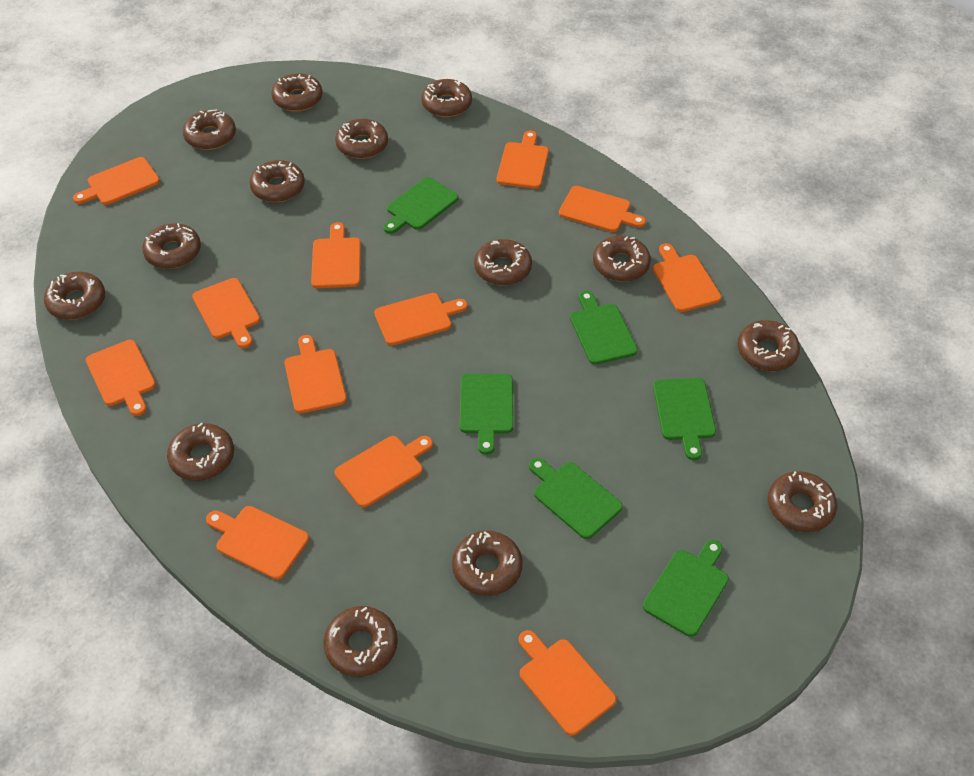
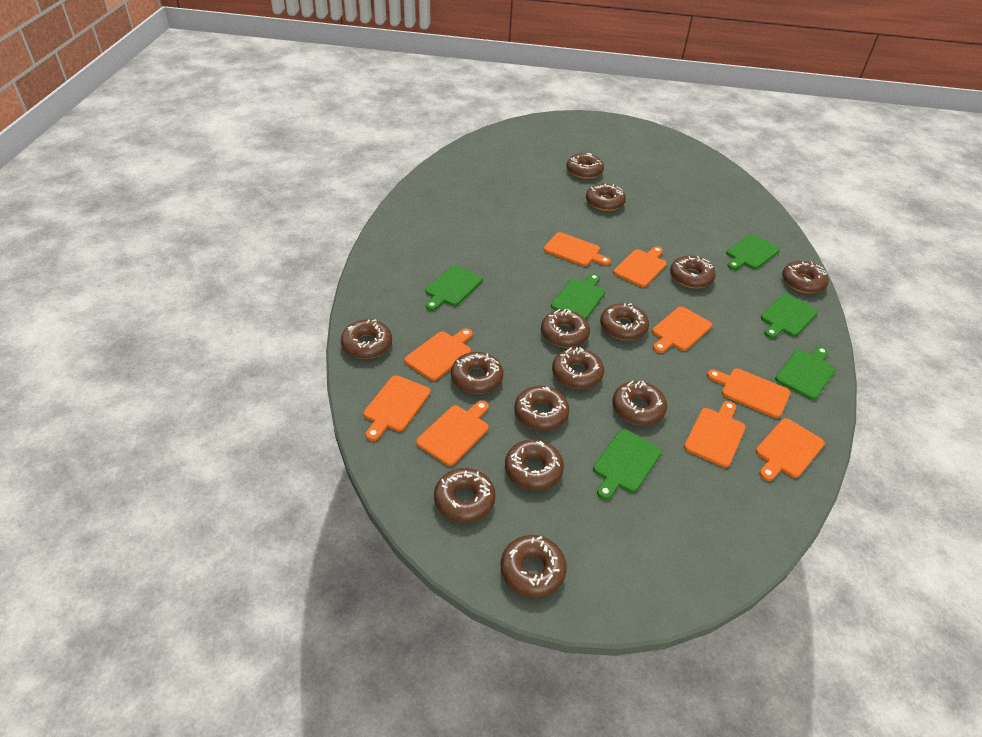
orange cutting board: [73,157,160,205] [86,340,156,416] [192,278,260,348] [206,506,309,580] [284,335,347,413] [311,222,361,288] [335,436,433,508] [374,293,468,346] [497,131,549,189] [519,630,616,736] [559,186,646,232] [653,243,722,312] = 12 -> [364,375,431,441] [404,328,473,381] [416,401,489,466] [543,232,611,266] [613,246,667,287] [652,306,712,353] [684,401,746,468] [707,368,790,418] [756,418,825,481] = 9

